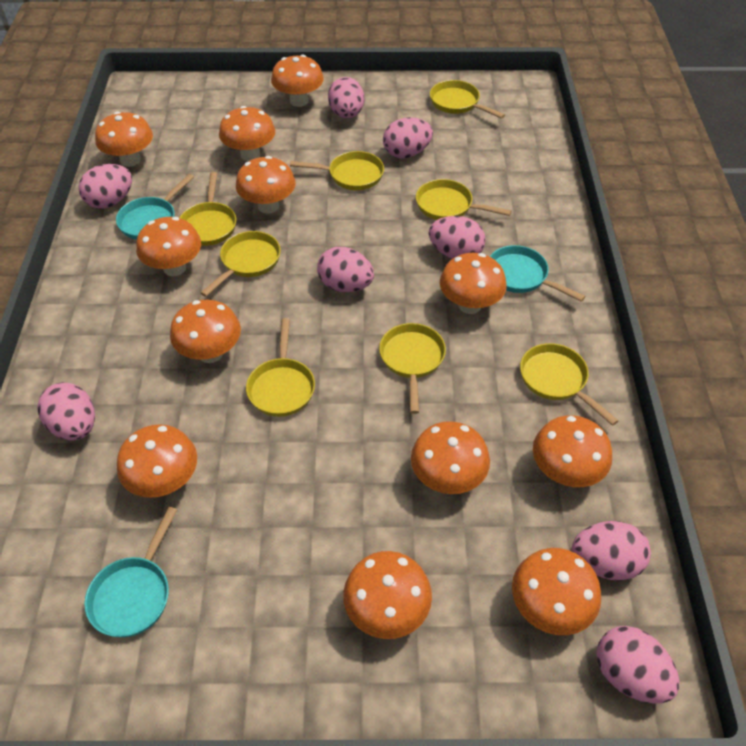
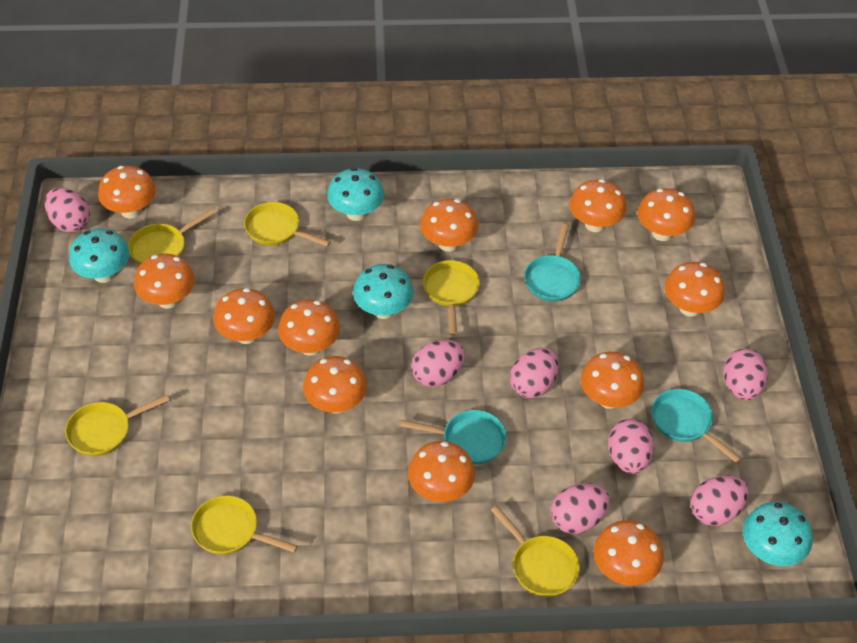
pink egg: [37,382,95,440] [78,164,132,209] [317,247,374,292] [328,77,364,118] [383,117,433,159] [429,216,486,259] [572,521,651,580] [596,626,679,704] = 8 -> [45,187,90,233] [411,340,465,387] [510,348,558,398] [551,483,610,534] [608,419,654,474] [691,475,749,526] [723,349,768,400] = 7
turquoise mushroom: none = 0 -> [69,228,130,283] [327,168,384,221] [353,264,414,319] [743,502,813,566] = 4
yellow pan: [180,172,236,246] [201,231,281,297] [246,318,315,417] [290,151,384,190] [379,323,446,414] [416,179,512,220] [430,80,505,119] [520,343,618,426] = 8 -> [65,394,170,456] [128,209,215,265] [191,495,298,555] [244,202,331,247] [423,260,480,335] [491,505,580,597] = 6

